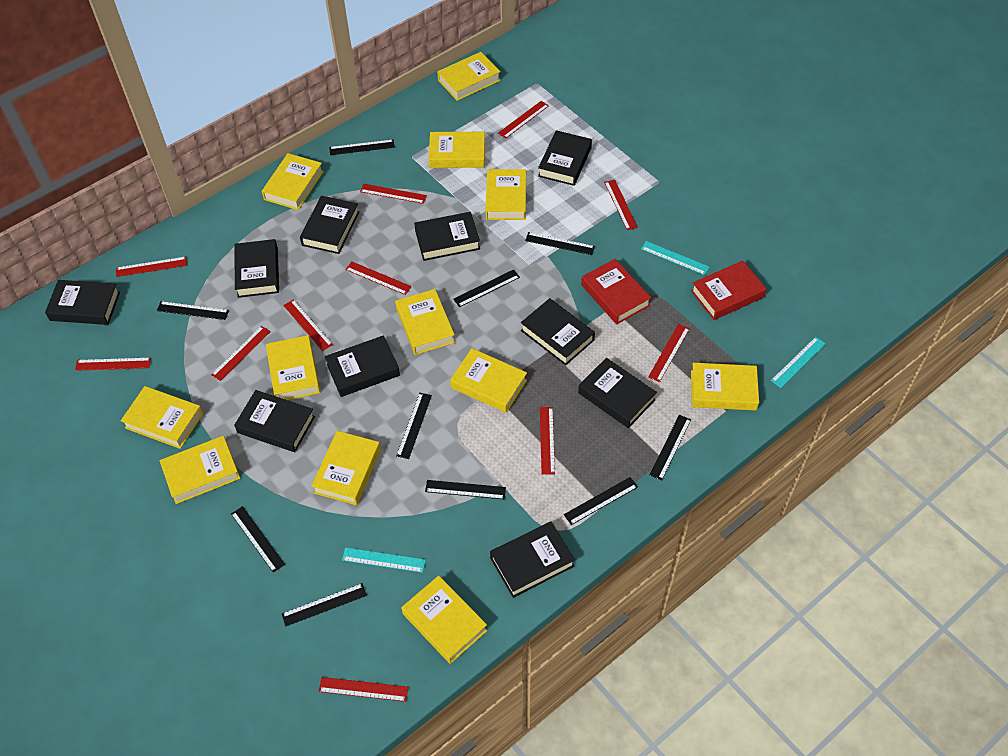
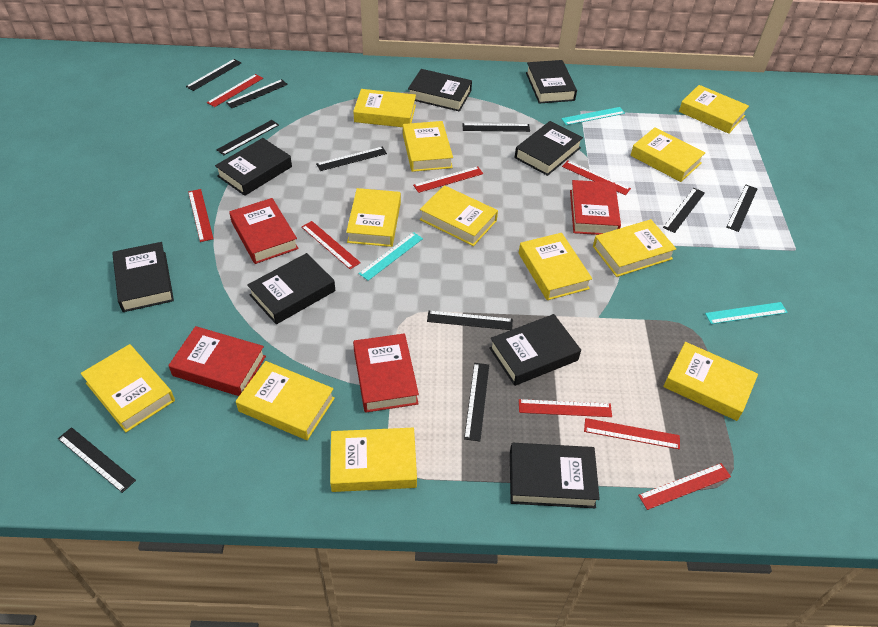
black book: [45,280,120,325] [234,239,279,298] [234,390,315,452] [300,196,359,254] [325,335,400,397] [414,212,480,261] [490,521,575,598] [521,298,595,366] [538,130,592,186] [578,358,657,428] = 10 -> [112,242,174,312] [215,138,292,196] [247,253,335,324] [408,69,472,112] [489,314,581,386] [510,443,600,508] [515,121,583,176] [526,60,577,104] = 8
red book: [581,259,651,324] [691,261,767,320] = 2 -> [168,326,266,396] [229,198,299,264] [353,333,419,413] [570,180,621,235] = 4
red ruler: [75,357,151,371] [116,256,187,277] [211,326,271,381] [283,299,333,351] [319,677,408,702] [345,262,412,295] [360,184,427,204] [498,101,549,139] [540,407,555,475] [604,180,638,230] [648,324,690,382] = 11 -> [188,189,214,242] [207,74,263,107] [302,221,361,269] [413,166,483,193] [519,399,612,417] [562,160,631,195] [584,418,680,449] [638,463,731,510] = 8

